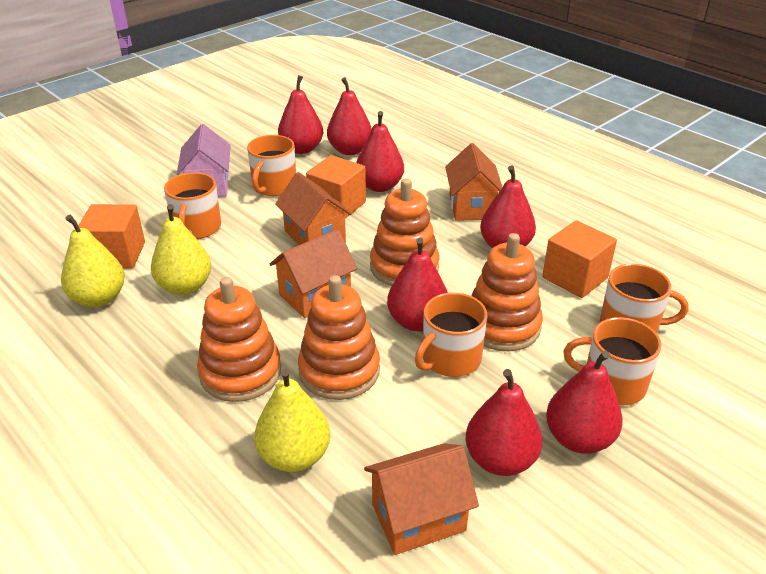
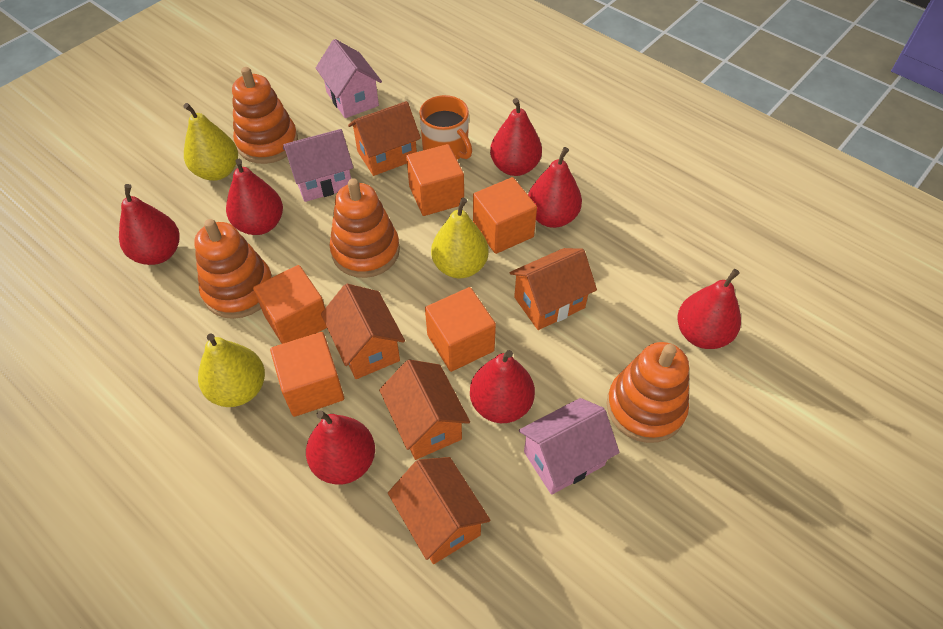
orange cube: [79,204,145,269] [306,155,366,219] [542,220,617,298] = 3 -> [253,265,327,344] [270,332,344,417] [406,144,464,216] [425,287,496,372] [473,177,537,254] = 5
orange house: [270,229,357,318] [275,172,352,245] [364,443,479,555] [445,143,502,221] = 4 -> [321,284,405,379] [348,101,421,176] [379,359,470,460] [388,457,491,564] [510,248,597,330] = 5
orange mug: [164,172,221,239] [247,135,296,196] [415,293,488,377] [564,317,662,406] [600,264,688,333] = 5 -> [419,95,472,160] = 1
pink house: [177,124,231,197] = 1 -> [283,129,353,202] [316,39,382,118] [519,398,620,495] = 3

